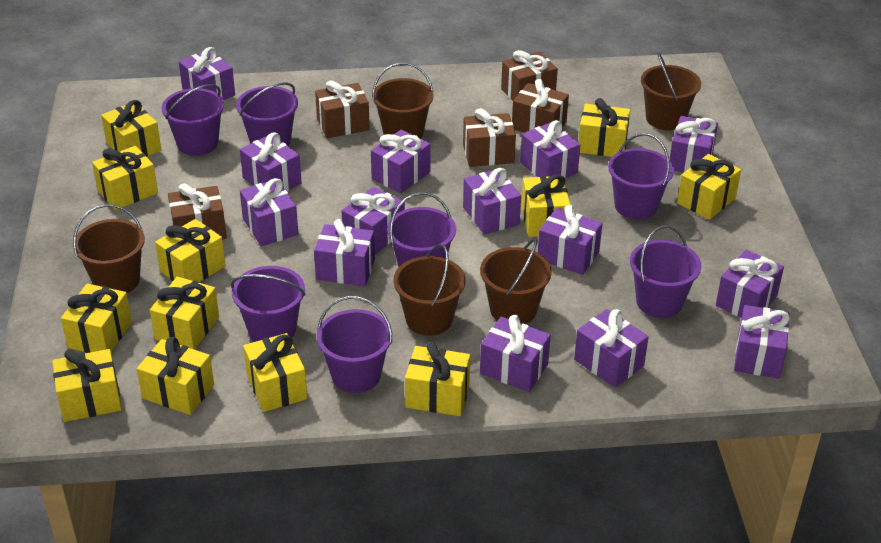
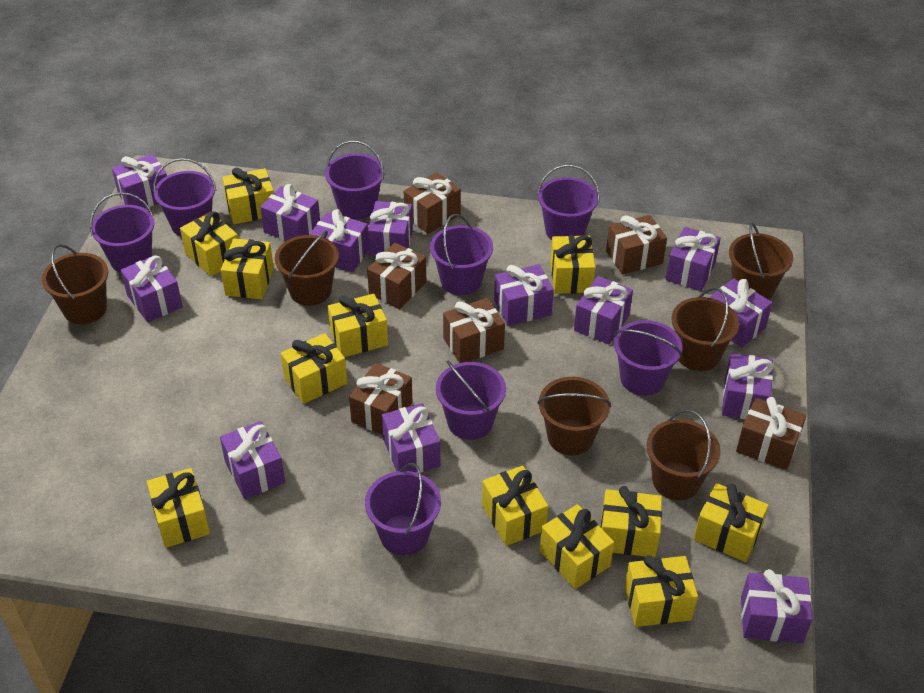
brown bucket: [73,204,145,293] [372,63,433,139] [393,244,466,336] [480,238,552,324] [641,52,701,130] = 5 -> [42,244,108,325] [275,230,339,306] [537,377,611,455] [646,410,721,500] [671,287,739,371] [729,223,793,300] = 6
brown gift: [168,183,227,240] [315,80,370,138] [463,108,516,167] [501,50,558,101] [512,79,569,133] = 5 -> [349,363,413,435] [367,243,426,309] [404,172,461,234] [443,298,505,363] [606,215,667,274] [736,397,806,470] = 6
purple bucket: [162,84,224,156] [231,266,306,342] [236,82,298,146] [317,296,392,393] [387,192,456,267] [608,133,674,220] [630,225,701,318] = 7 -> [90,192,155,273] [153,158,216,237] [325,140,385,219] [365,463,441,555] [430,214,493,295] [436,360,506,440] [537,165,600,240] [614,320,683,396] = 8
purple gift: [179,47,235,100] [240,132,302,191] [240,178,298,246] [314,219,375,286] [342,187,405,254] [371,129,431,194] [463,168,521,235] [480,315,551,392] [520,120,580,178] [538,205,603,275] [574,309,649,388] [669,116,718,172] [716,250,784,318] [734,305,790,379] = 14 -> [112,154,167,208] [121,255,183,323] [220,421,285,499] [260,184,320,241] [310,209,369,272] [368,201,413,257] [382,403,441,473] [494,264,554,326] [574,276,633,345] [666,227,721,291] [709,278,772,347] [722,353,774,419] [741,569,812,643] = 13

